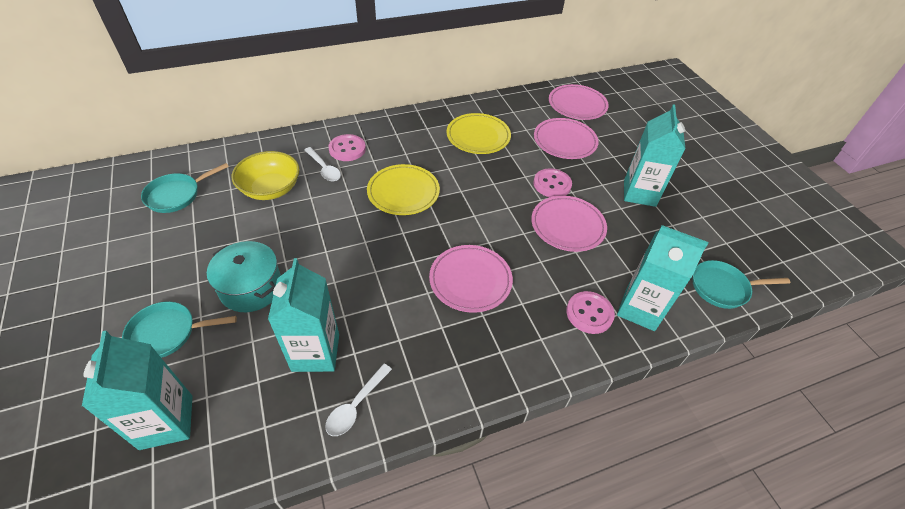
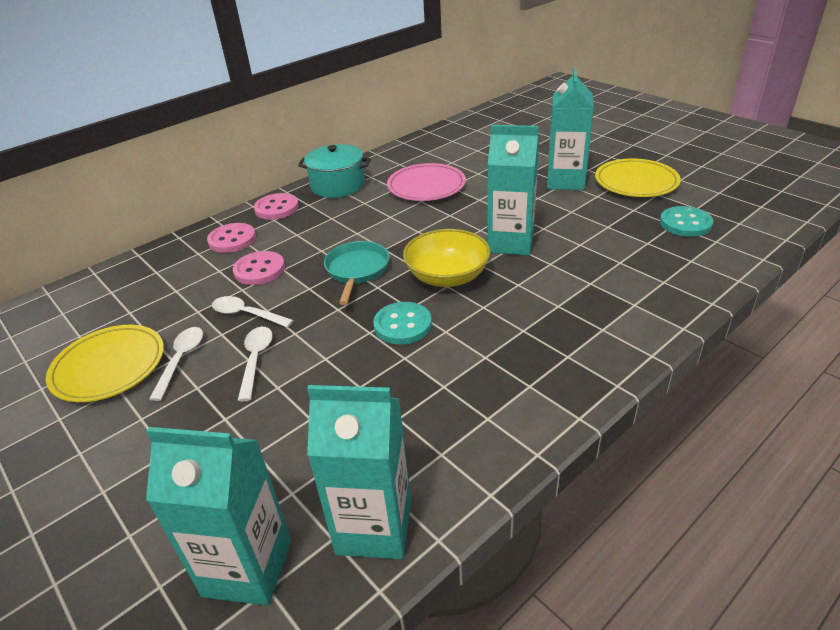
pink plate: [429,245,513,313] [531,196,607,252] [534,118,599,159] [549,84,609,120] = 4 -> [387,163,466,201] = 1
turquoise button: none = 0 -> [373,302,432,344] [660,206,713,237] = 2
turquoise pan: [122,302,237,358] [141,163,229,213] [693,260,790,309] = 3 -> [324,241,390,305] = 1
white spoon: [304,147,341,181] [325,364,392,436] = 2 -> [149,327,203,401] [212,296,294,328] [238,327,273,401] = 3

